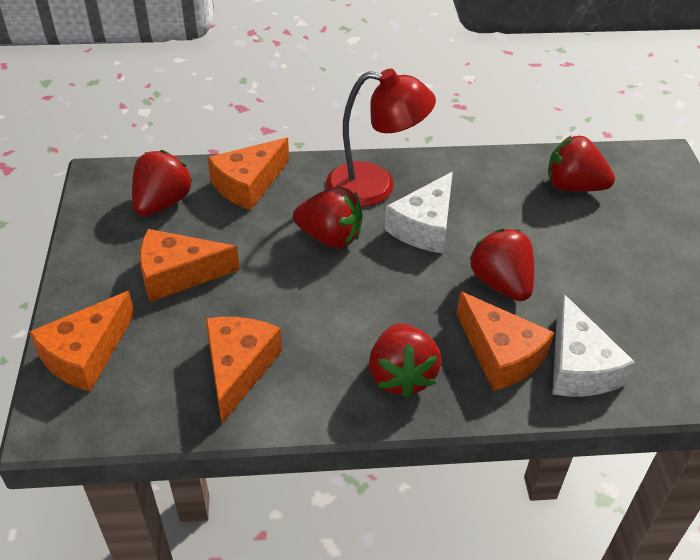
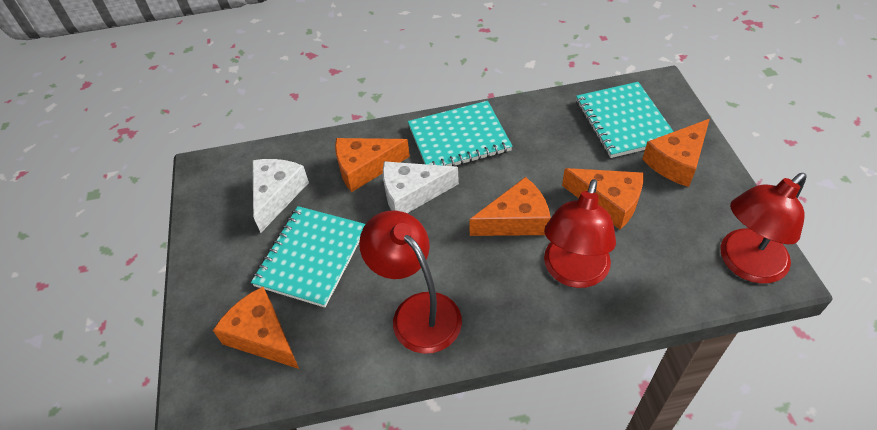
red lamp: [326,69,436,206] = 1 -> [359,211,462,354] [544,179,616,288] [720,173,806,284] = 3
red strawberry: [132,150,193,216] [293,186,363,248] [369,323,441,398] [469,229,534,301] [548,136,615,192] = 5 -> none = 0
turquoise notebook: none = 0 -> [251,206,366,308] [408,101,512,166] [576,82,674,158] = 3

